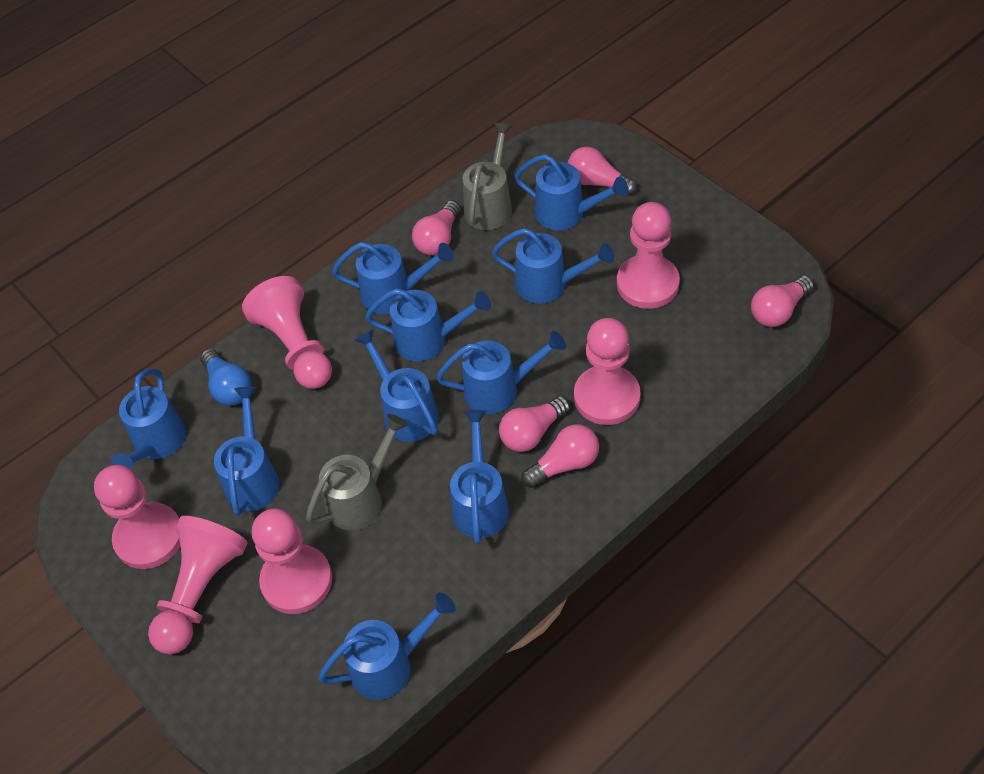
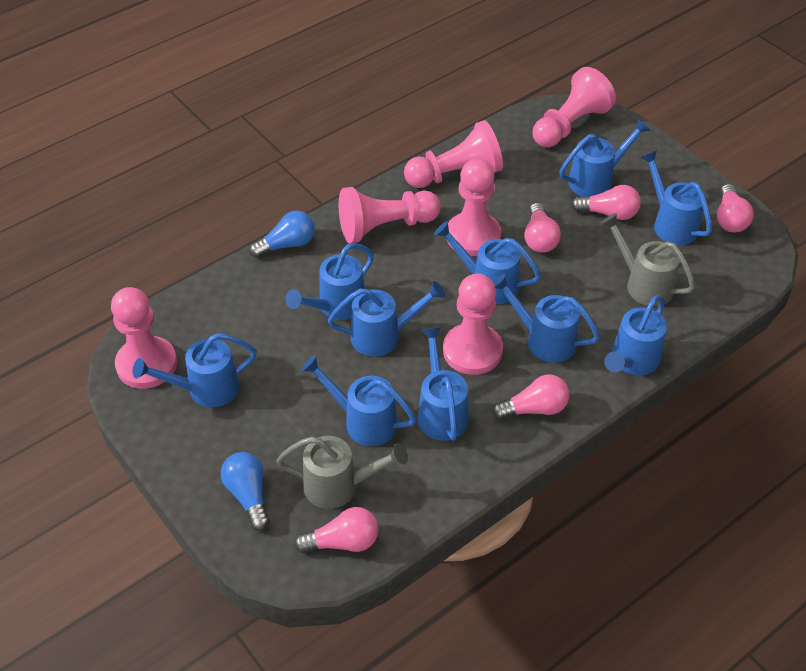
blue light bulb: [200,348,251,406] = 1 -> [221,452,270,531] [249,211,315,258] = 2

